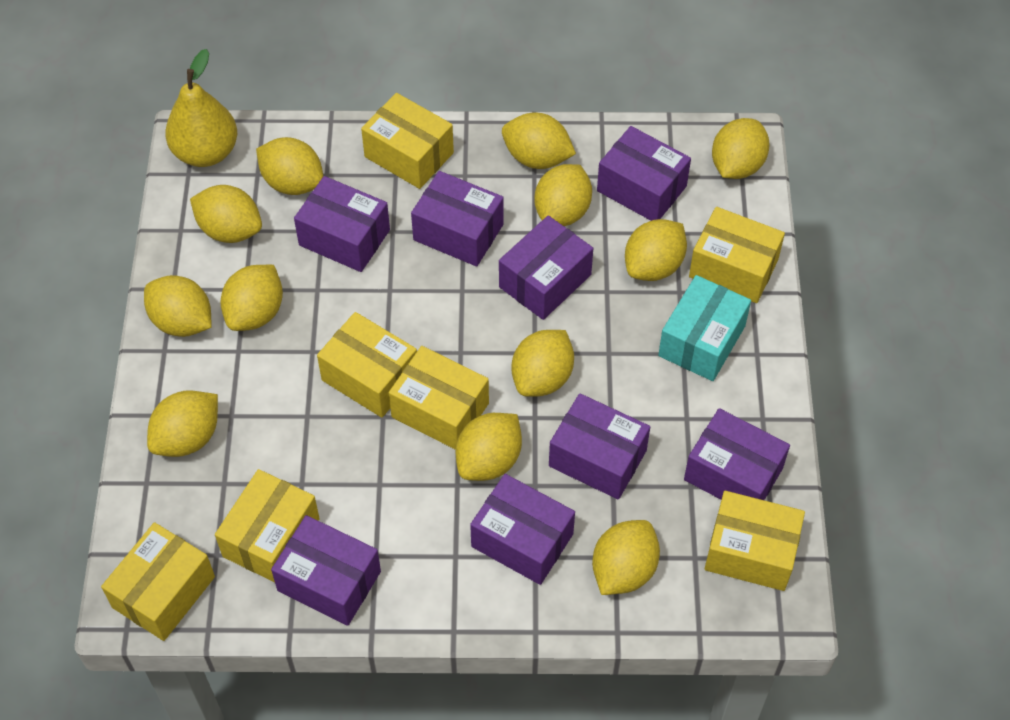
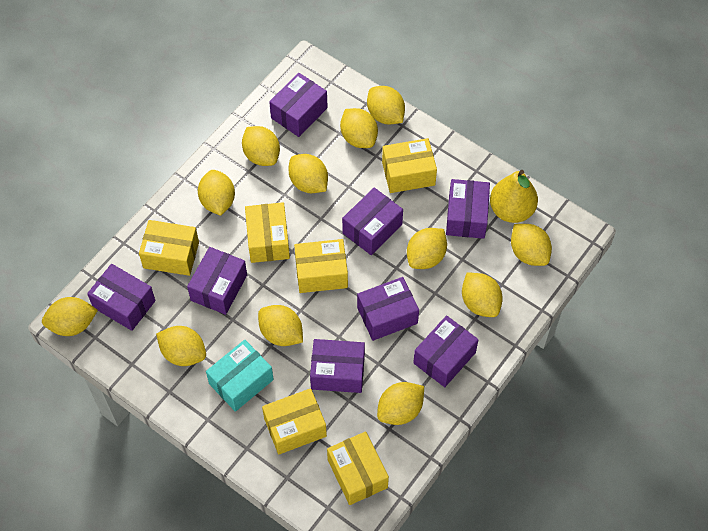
yellow box: [101,522,215,641] [215,469,320,583] [317,312,417,418] [361,93,454,189] [389,346,489,450] [689,207,785,303] [704,491,805,591] = 7 -> [139,220,199,276] [245,202,290,263] [262,388,327,455] [294,239,348,293] [327,431,389,505] [382,138,437,193] = 6

